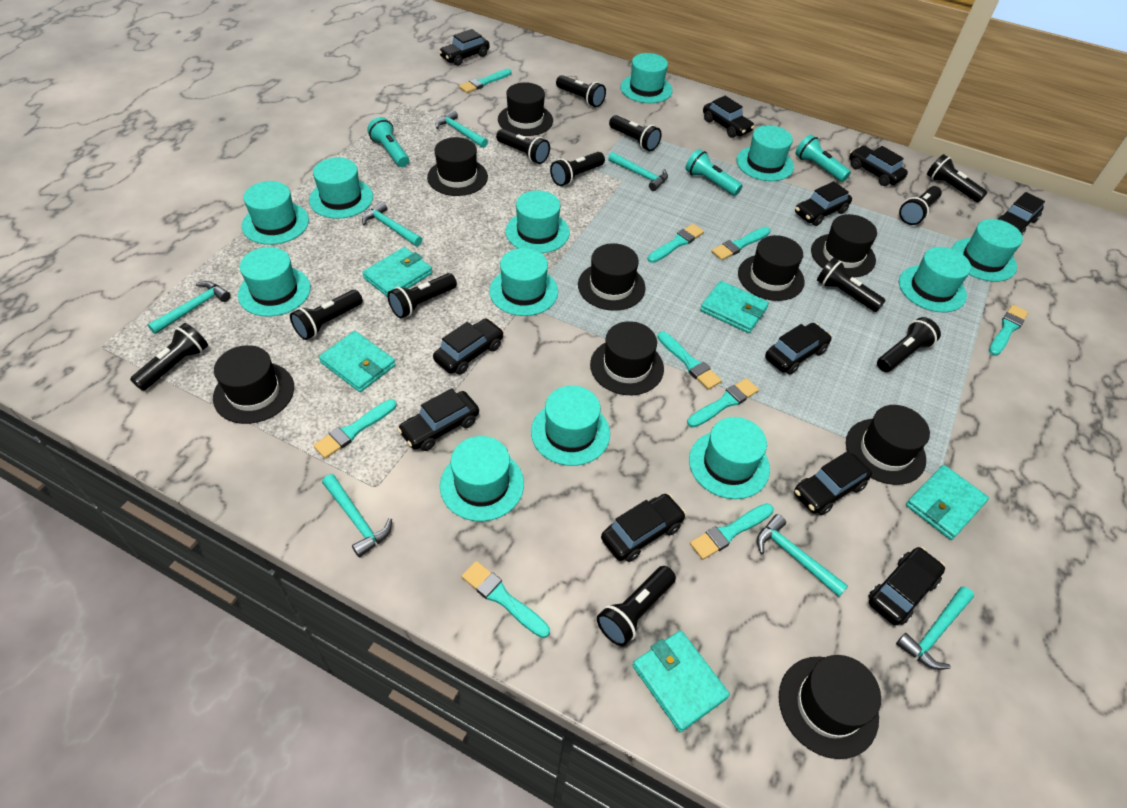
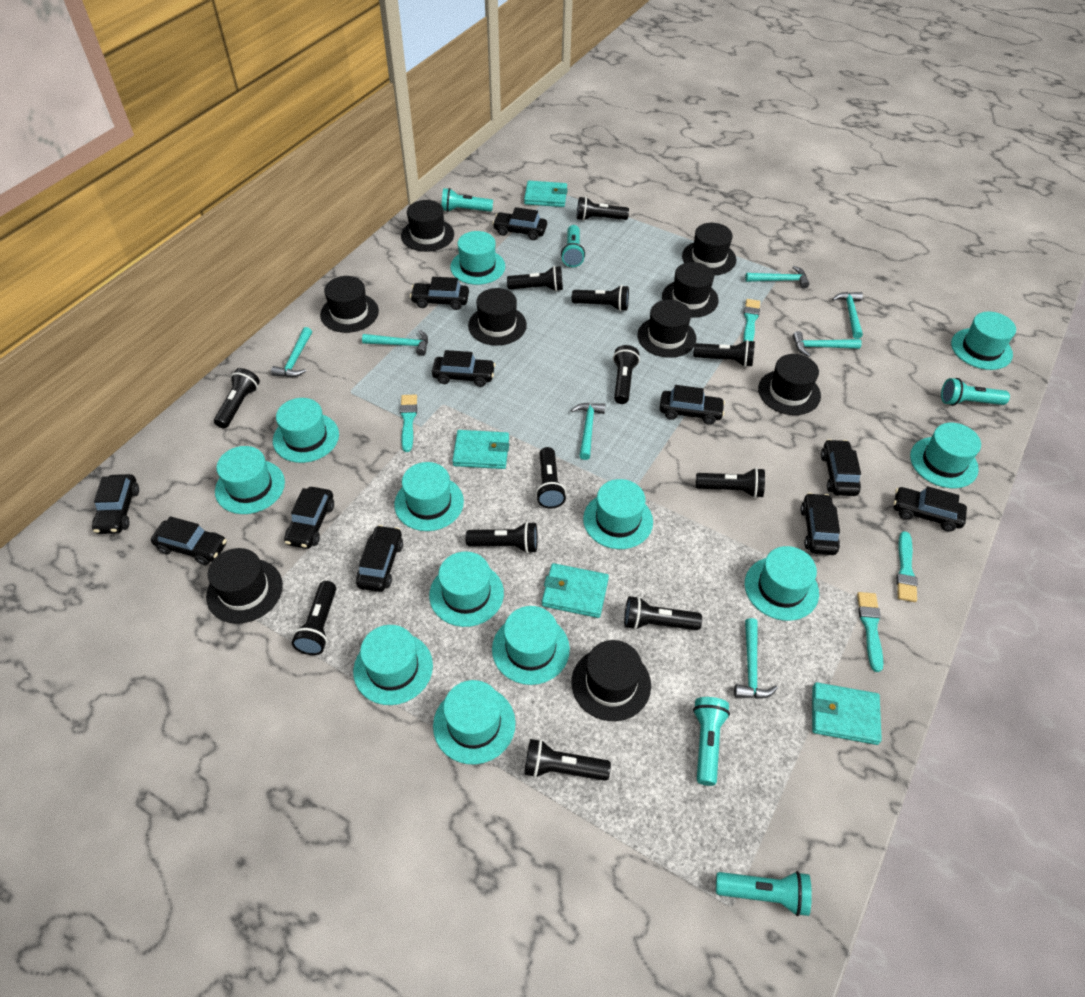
turquoise brush: [313,399,397,459] [459,69,512,93] [462,561,550,638] [648,224,704,263] [657,331,722,390] [687,378,759,428] [690,503,774,560] [711,227,771,260] [989,305,1028,356] = 9 -> [400,394,417,452] [743,299,760,342] [857,592,883,672] [896,531,918,602] = 4
turquoise flashlight: [367,117,409,167] [685,149,743,196] [795,134,851,182] = 3 -> [442,188,493,212] [561,225,585,267] [693,697,730,786] [716,871,812,916] [941,378,1010,406] = 5
turquoise wallet: [319,331,396,392] [362,247,432,296] [633,630,730,732] [700,281,769,333] [906,465,989,540] = 5 -> [452,430,509,469] [524,181,568,207] [542,563,609,618] [812,682,882,745] = 4

